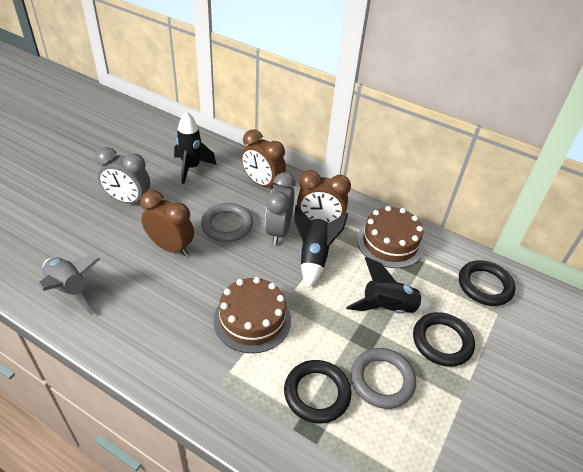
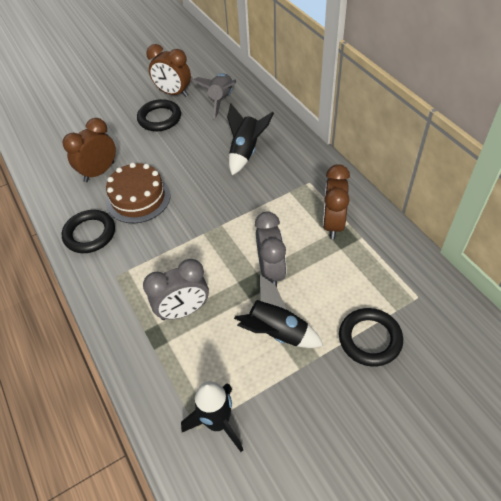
brown cake: [213,277,291,353] [357,206,424,268] = 2 -> [106,163,171,223] = 1
grey ring: [201,203,253,242] [351,348,416,409] = 2 -> none = 0

